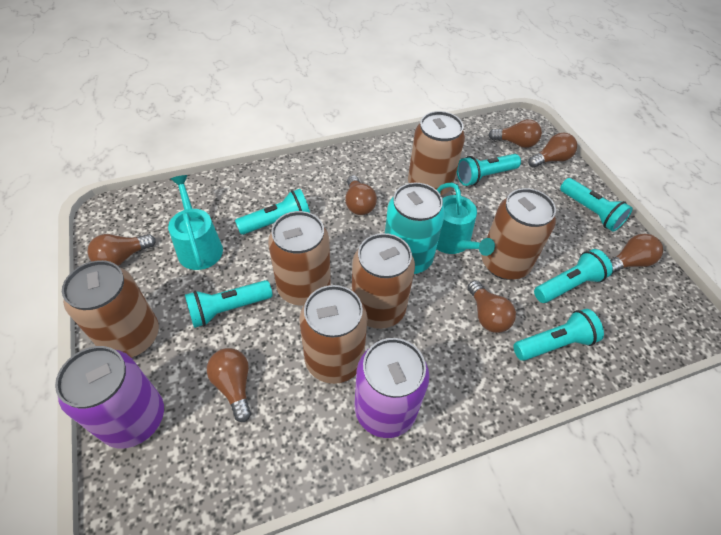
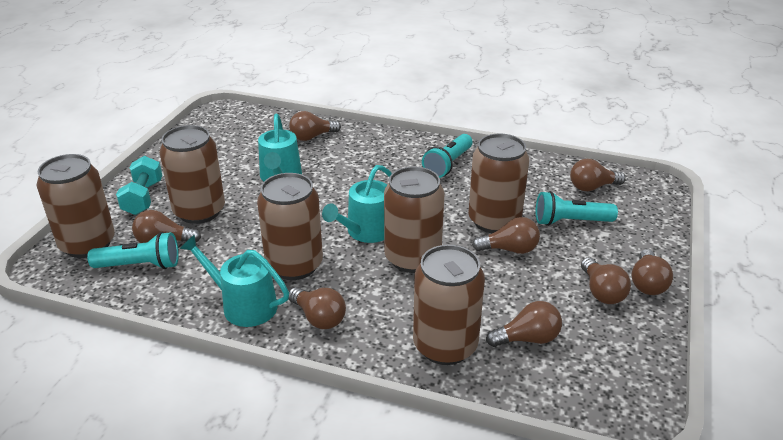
brown light bulb: [87,234,156,266] [207,348,251,422] [345,175,377,215] [467,280,516,333] [488,119,542,148] [528,132,577,168] [610,234,663,274] = 7 -> [132,210,201,243] [289,111,341,141] [289,287,346,329] [472,217,540,254] [486,301,562,347] [570,159,626,191] [581,257,631,304] [632,249,673,295] = 8
purple can: [55,346,164,448] [355,338,429,438] = 2 -> none = 0
turquoise can: [385,183,445,274] = 1 -> none = 0
turquoise dumbbell: none = 0 -> [116,156,163,215] = 1
turquoise flashlight: [185,280,272,328] [235,189,310,235] [457,154,521,186] [513,309,604,361] [534,249,613,303] [560,178,633,232] = 6 -> [87,232,179,269] [422,134,472,178] [536,191,618,226] = 3
turquoise watering can: [168,175,223,270] [436,183,495,256] = 2 -> [180,235,289,327] [258,114,302,181] [322,165,392,243] = 3

